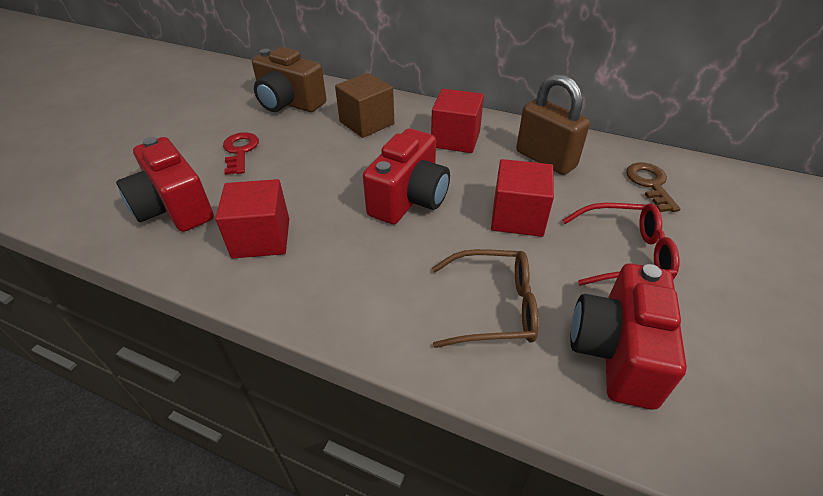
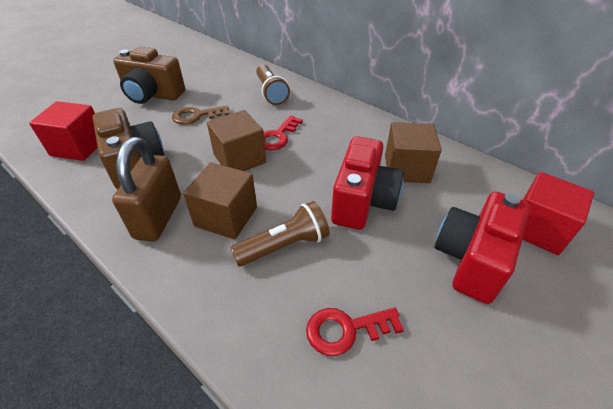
brown camera: [252,47,326,112] = 1 -> [93,108,164,190] [113,47,185,104] = 2
brown cube: [335,73,394,138] = 1 -> [183,162,257,239] [207,110,266,171] [385,122,442,183] = 3
brown flashlight: none = 0 -> [231,201,330,267] [256,65,290,105] = 2
brown glasses: [432,249,539,348] = 1 -> none = 0
red camera: [116,137,214,232] [363,129,450,224] [570,264,687,410] = 3 -> [331,136,404,230] [435,191,530,304] = 2
red cube: [215,179,289,258] [431,89,484,153] [491,159,554,237] = 3 -> [29,101,97,161] [522,172,594,255] = 2
red glasses: [562,203,679,286] = 1 -> none = 0
red key: [223,132,259,175] = 1 -> [264,115,303,150] [306,307,404,356] = 2

